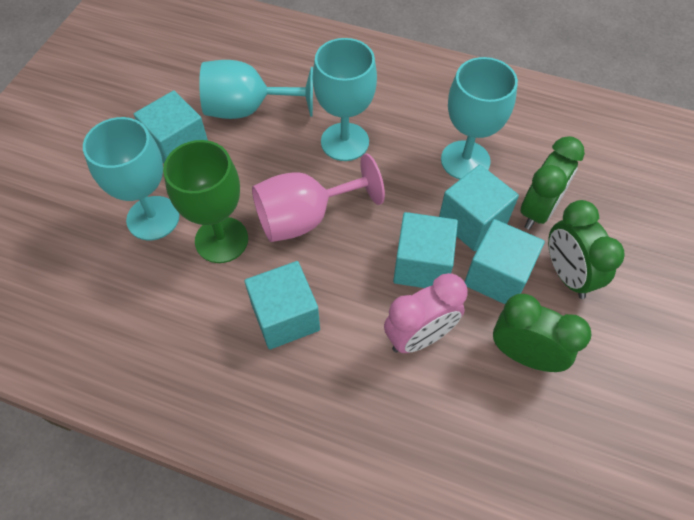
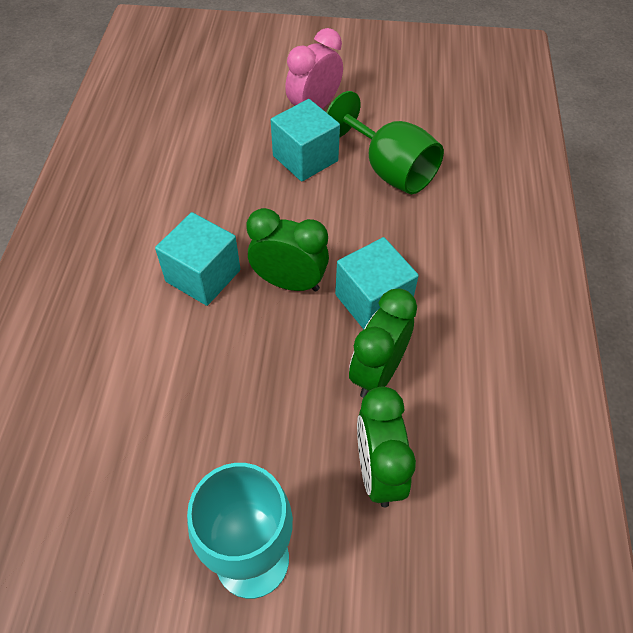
pink goblet: [252,153,385,242] = 1 -> none = 0
turquoise cube: [134,90,208,164] [244,261,320,350] [393,212,458,288] [439,164,519,251] [465,219,545,304] = 5 -> [155,212,240,306] [271,99,340,182] [335,237,419,329] = 3
turquoise goblet: [83,117,180,240] [199,60,313,119] [312,38,377,161] [441,57,518,179] = 4 -> [187,463,293,599] = 1

